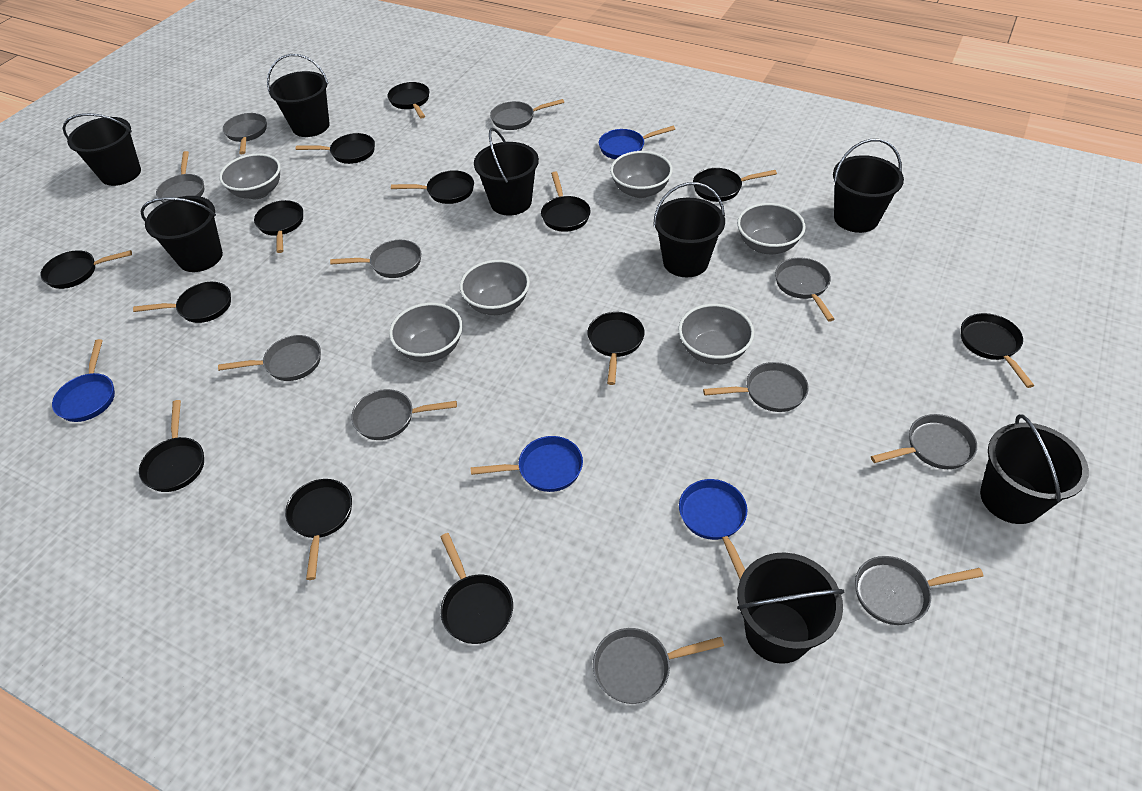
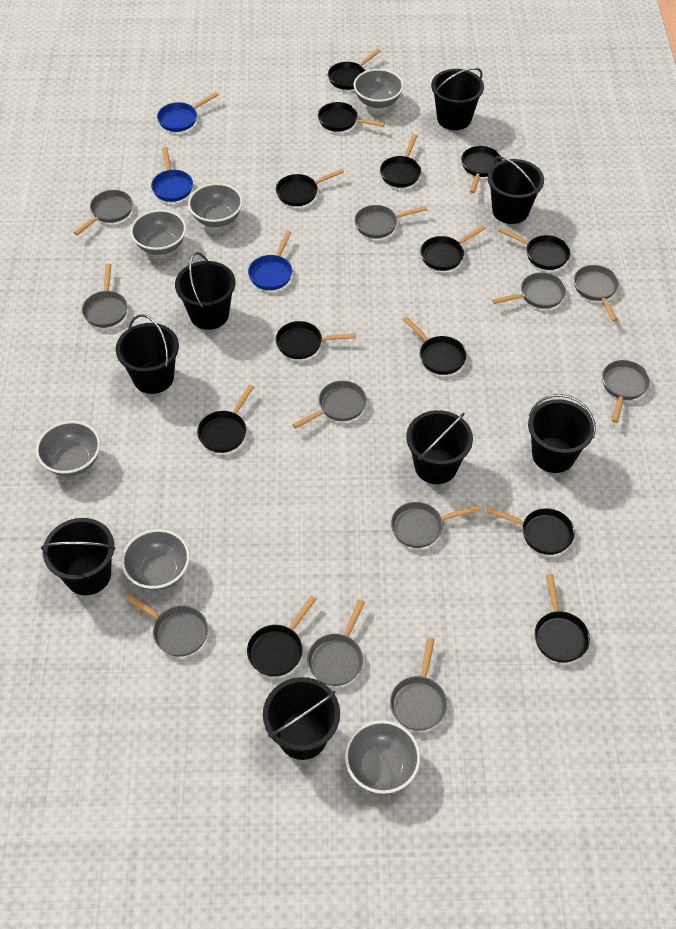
blue pan: [52,339,115,422] [471,436,583,492] [599,126,675,159] [679,479,747,579] = 4 -> [151,147,193,202] [157,92,219,132] [248,231,292,290] = 3

